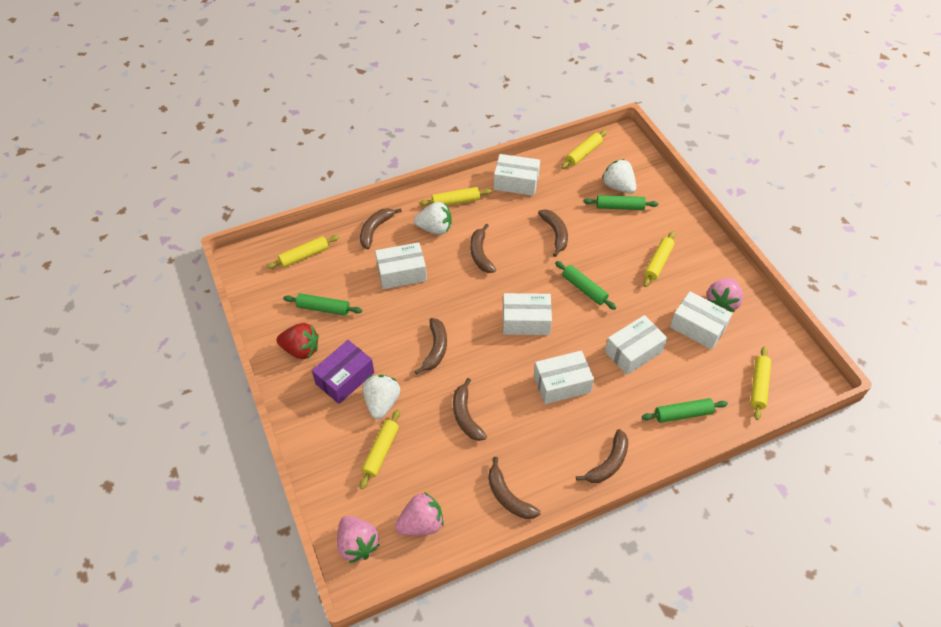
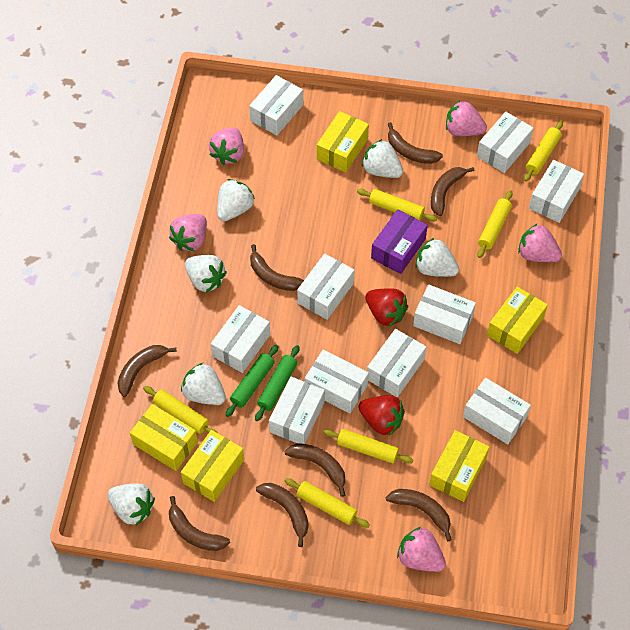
brown banana: [360,208,402,249] [415,318,447,374] [453,378,487,441] [470,224,496,273] [488,457,541,519] [538,209,568,257] [576,429,628,483] = 7 -> [117,345,177,397] [169,496,230,551] [250,244,304,291] [256,483,309,547] [285,443,346,497] [386,489,452,541] [388,122,443,164] [431,167,474,216] = 8
green rolling pin: [283,293,362,316] [555,261,616,310] [583,195,658,210] [642,398,728,423] = 4 -> [226,345,279,417] [255,345,299,421] = 2
pink strawberry: [337,516,380,563] [395,492,444,535] [707,278,743,312] = 3 -> [169,214,207,251] [209,128,244,165] [397,527,446,572] [446,100,487,136] [518,223,562,262] = 5
red strawberry: [277,323,319,359] = 1 -> [358,395,405,436] [365,288,408,327] = 2
white box: [375,242,427,289] [494,154,540,196] [503,293,552,335] [534,351,594,404] [605,315,667,375] [670,291,733,350] = 6 -> [211,305,270,373] [249,75,303,135] [269,377,325,444] [297,253,355,320] [305,350,369,413] [367,329,426,397] [413,285,476,344] [463,378,531,444] [477,112,534,173] [529,160,584,223] = 10
white strawberry: [362,375,400,419] [414,202,452,235] [602,159,636,194] = 3 -> [107,483,155,526] [181,363,226,405] [185,255,227,293] [217,179,255,221] [362,139,403,178] [415,238,459,277] = 6
yellow box: none = 0 -> [130,404,198,471] [181,430,244,502] [317,111,369,173] [429,430,490,502] [487,287,548,354] = 5

